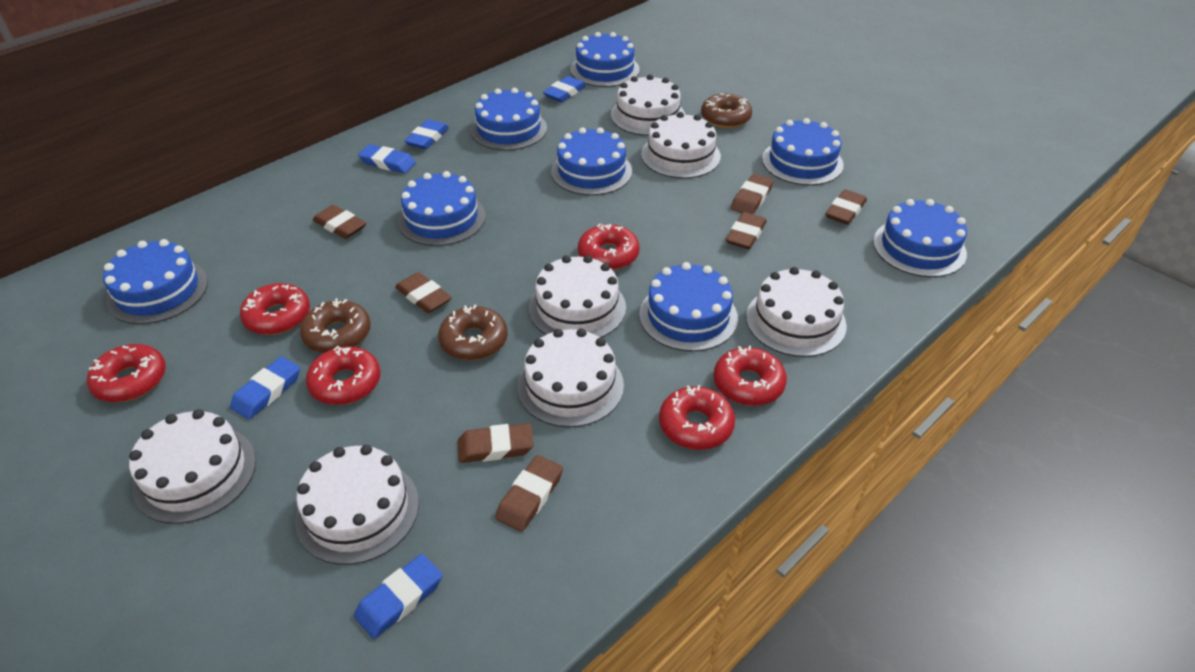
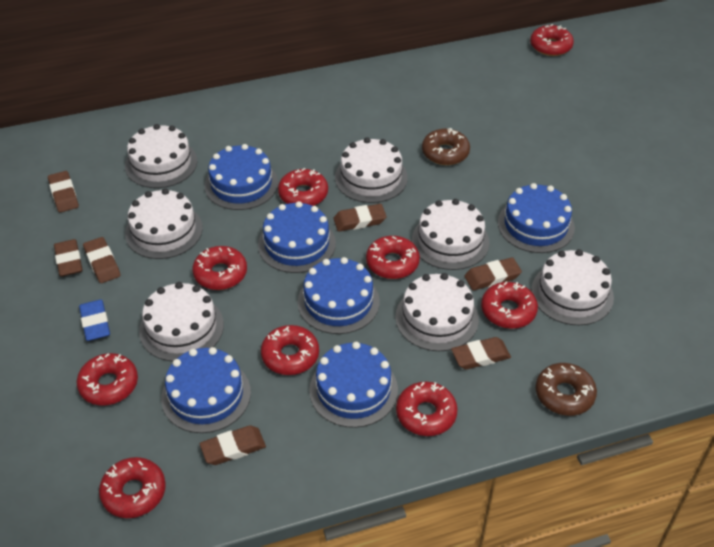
blue cake: [103,239,208,324] [398,171,485,246] [471,88,547,150] [551,127,632,195] [571,32,640,87] [639,262,738,352] [762,118,844,185] [873,199,967,277] = 8 -> [161,347,251,433] [205,144,278,210] [258,201,336,273] [298,257,380,334] [309,342,398,428] [498,183,575,253] = 6
blue eraser: [230,356,300,419] [354,554,443,639] [358,144,416,173] [404,119,449,149] [543,76,586,102] = 5 -> [79,299,110,341] = 1
brown donut: [300,298,371,353] [438,305,508,360] [701,93,752,128] = 3 -> [422,128,470,165] [535,363,597,416] = 2
red donut: [87,344,166,402] [240,283,310,335] [306,346,380,405] [578,224,640,270] [659,385,735,450] [714,346,787,406] = 6 -> [77,353,138,405] [99,457,166,518] [192,246,247,290] [261,325,319,375] [278,168,328,206] [366,236,420,279] [396,382,458,436] [481,282,538,329] [530,24,574,56] = 9

